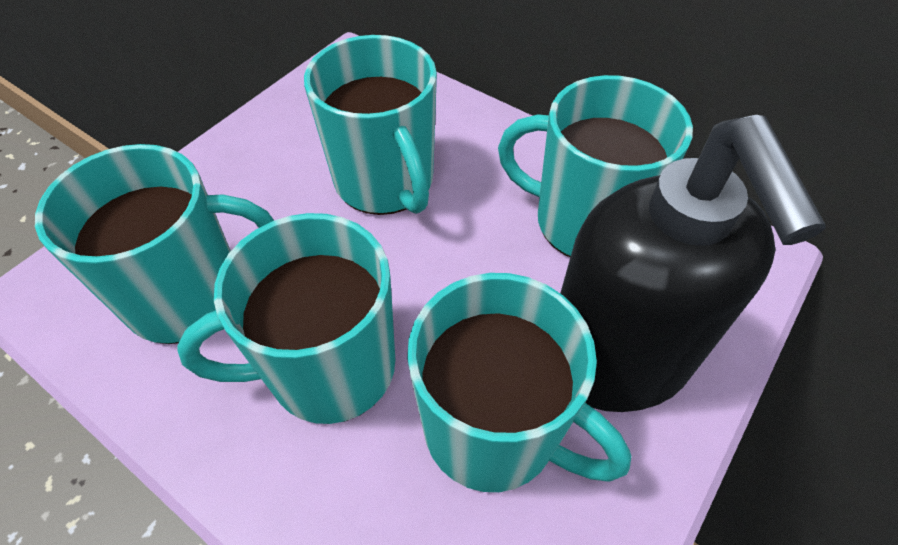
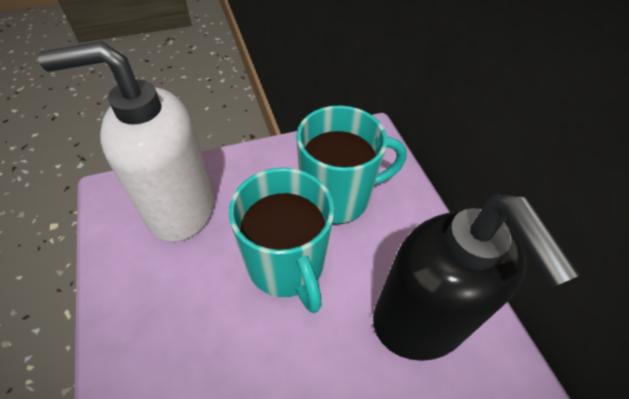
turquoise mug: [35,144,274,344] [177,213,395,424] [304,35,437,215] [407,273,631,492] [498,75,693,257] = 5 -> [229,168,334,313] [296,105,407,224] = 2
white soap dispenser: none = 0 -> [38,41,214,242] = 1

